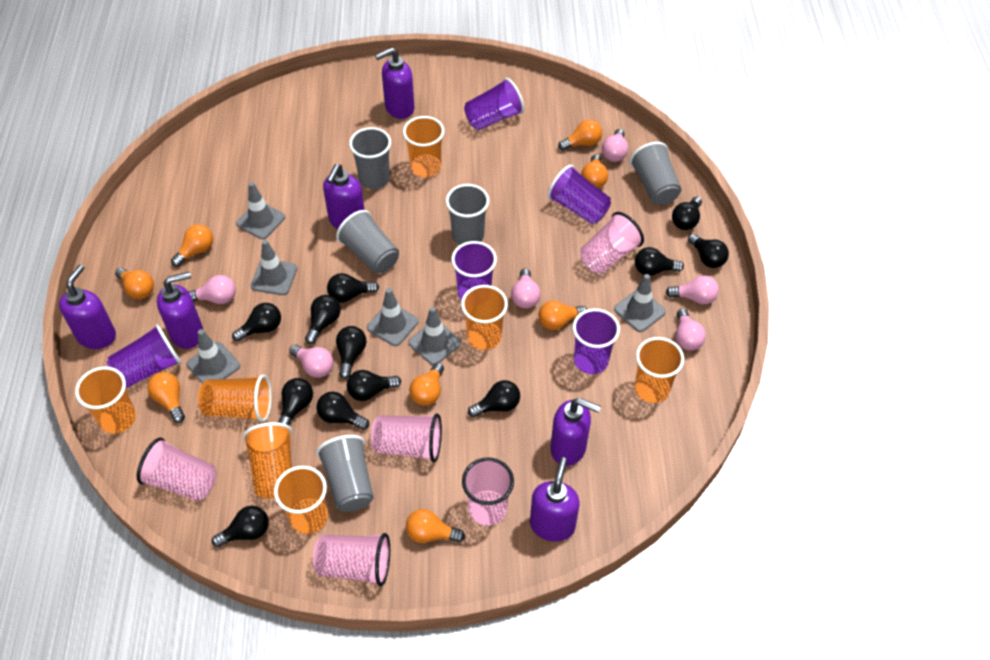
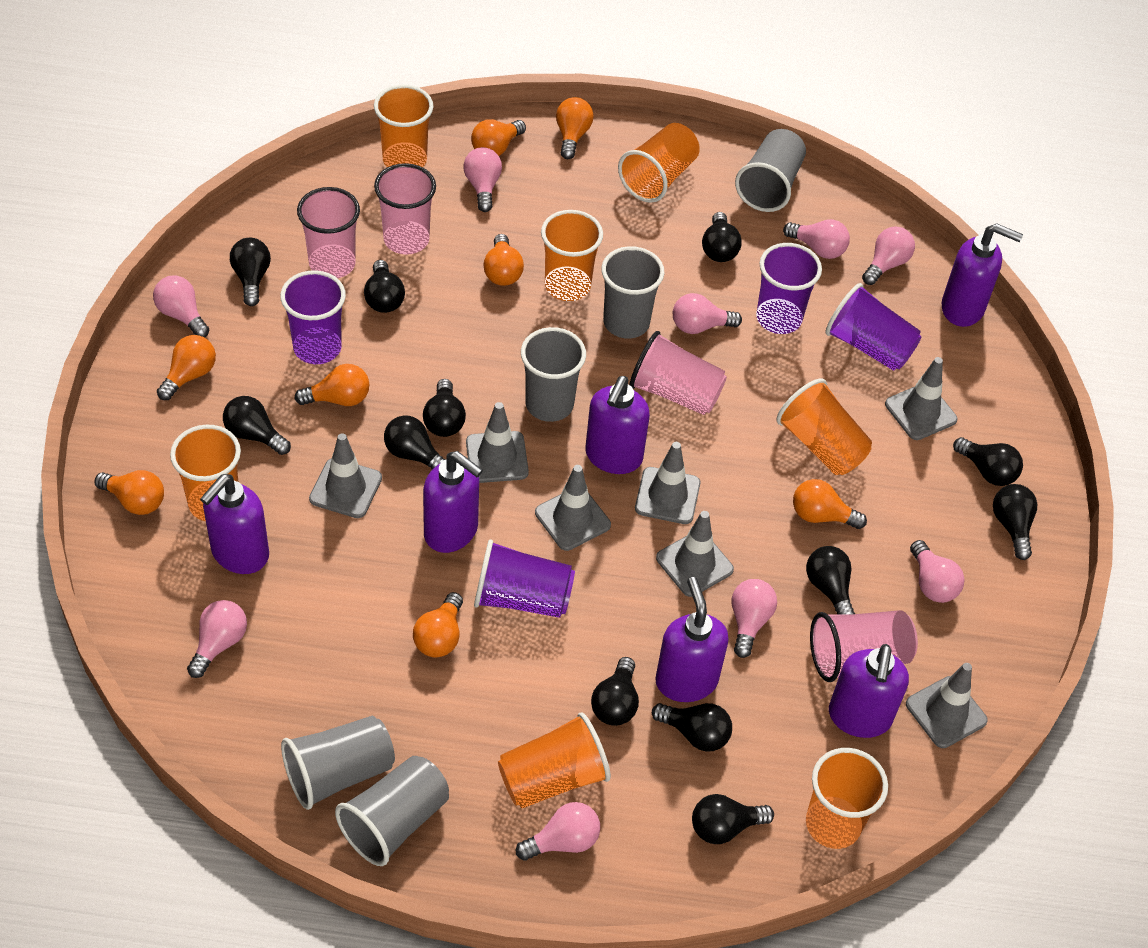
grey traffic cone: [187,329,240,383] [236,182,285,239] [251,240,297,295] [367,288,419,346] [408,307,461,365] [614,274,666,332] = 6 -> [309,433,382,518] [466,402,529,483] [535,465,611,551] [635,442,700,524] [656,511,734,597] [885,357,957,440] [906,663,988,748] = 7
pink cup: [137,438,217,501] [313,533,390,586] [371,413,442,462] [462,457,514,526] [580,212,644,274] = 5 -> [297,187,360,278] [374,163,436,255] [629,331,727,415] [810,610,918,682] = 4
pink light bulb: [188,275,236,304] [289,344,334,378] [511,268,541,309] [602,129,628,162] [666,275,719,305] [675,309,706,351] = 6 -> [153,275,209,338] [187,600,247,678] [464,147,502,212] [516,802,600,861] [673,293,742,334] [732,579,777,658] [783,219,850,259] [862,226,915,285] [910,540,964,603] = 9
purple cup: [106,324,181,388] [451,241,497,300] [464,78,524,130] [547,165,611,224] [573,308,620,374] = 5 -> [280,270,346,364] [474,539,575,618] [756,243,822,334] [826,283,921,371] = 4

